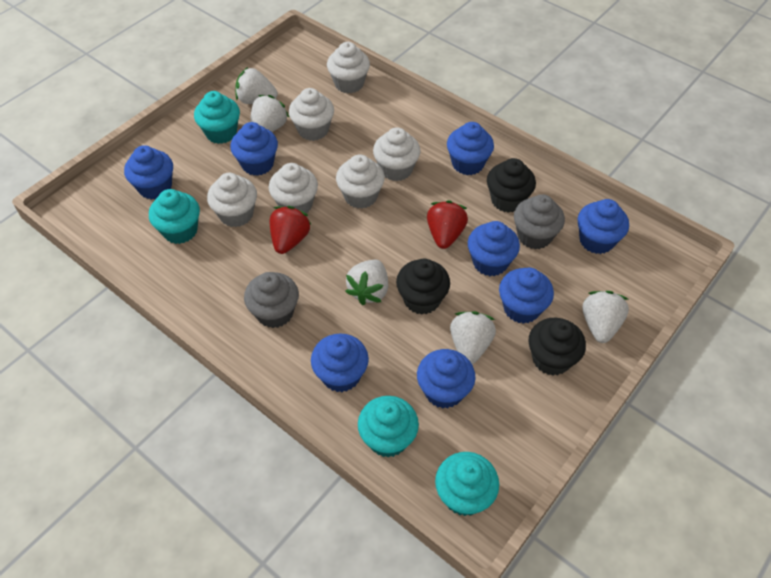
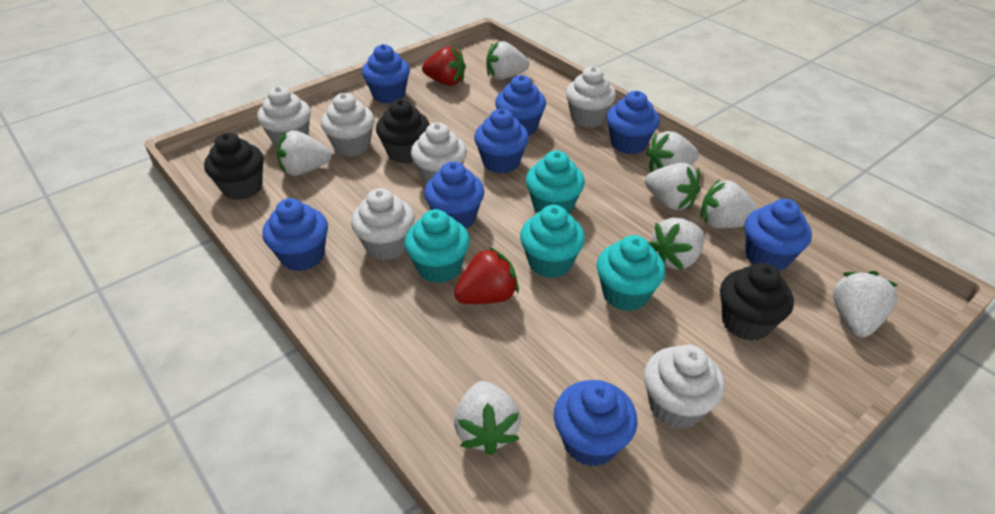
grey cupcake: [244,272,299,328] [514,194,565,250] = 2 -> none = 0
white strawberry: [235,67,278,104] [250,95,290,132] [345,260,388,305] [450,311,496,364] [582,291,629,343] = 5 -> [276,130,332,176] [454,381,521,455] [486,41,529,80] [645,163,700,210] [646,131,699,172] [649,218,704,270] [701,179,759,229] [833,271,899,337] = 8

